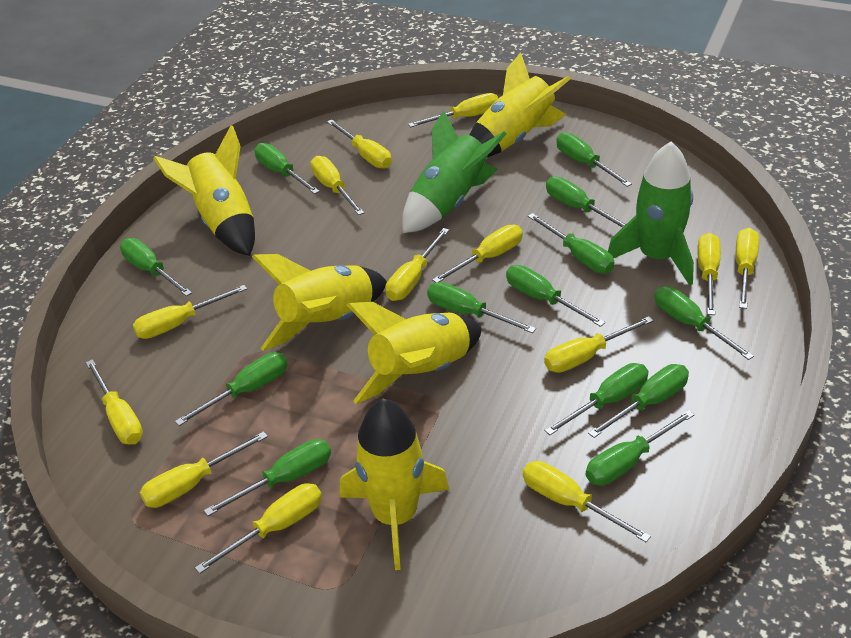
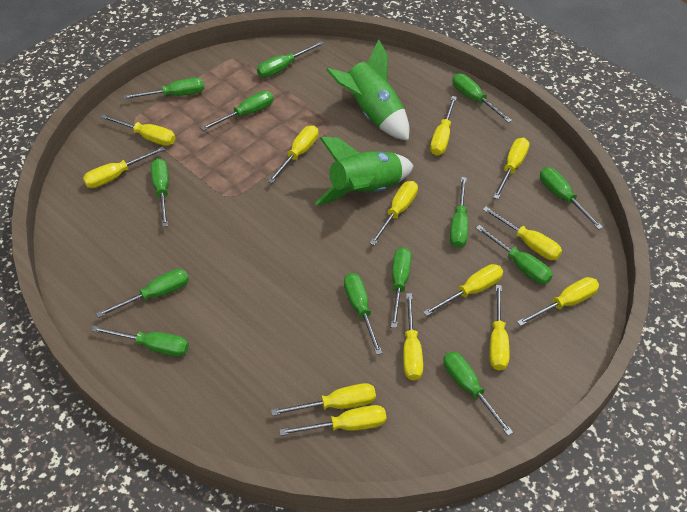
yellow rocket: [153,125,255,256] [252,254,387,351] [340,399,449,570] [347,302,482,404] [469,53,571,157] = 5 -> none = 0

